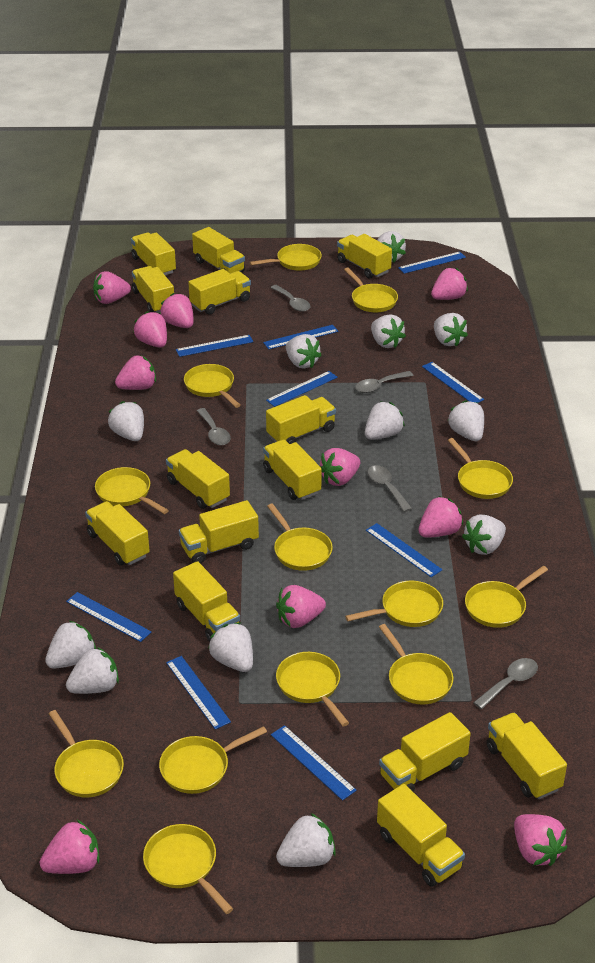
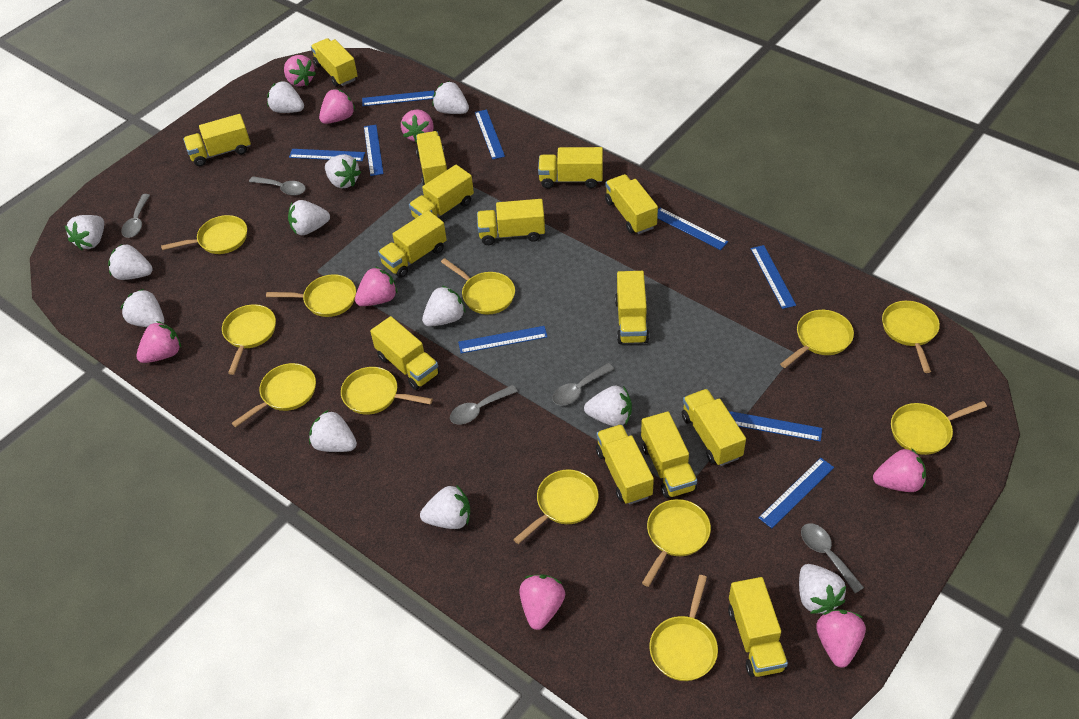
pink strawberry: [40,820,100,874] [93,271,131,304] [115,355,156,390] [134,311,167,348] [160,293,194,328] [276,585,326,628] [320,448,360,486] [418,496,463,538] [431,268,468,300] [514,814,567,866] = 10 -> [136,321,181,363] [284,55,316,87] [319,89,355,124] [355,266,398,306] [401,110,434,143] [519,575,565,630] [816,609,866,668] [873,448,926,492] = 8
yellow pan: [49,710,124,797] [95,467,169,514] [143,824,233,914] [159,726,267,794] [184,364,241,408] [250,244,322,271] [267,504,333,571] [276,652,349,727] [344,267,398,312] [345,581,443,627] [379,624,453,705] [448,438,513,499] [465,566,548,628] = 13 -> [161,215,247,254] [222,304,276,375] [232,363,316,427] [266,274,356,317] [341,367,433,415] [441,258,515,314] [513,470,599,544] [642,499,711,587] [650,575,718,681] [780,310,854,368] [882,301,940,373] [891,401,987,455] = 12

